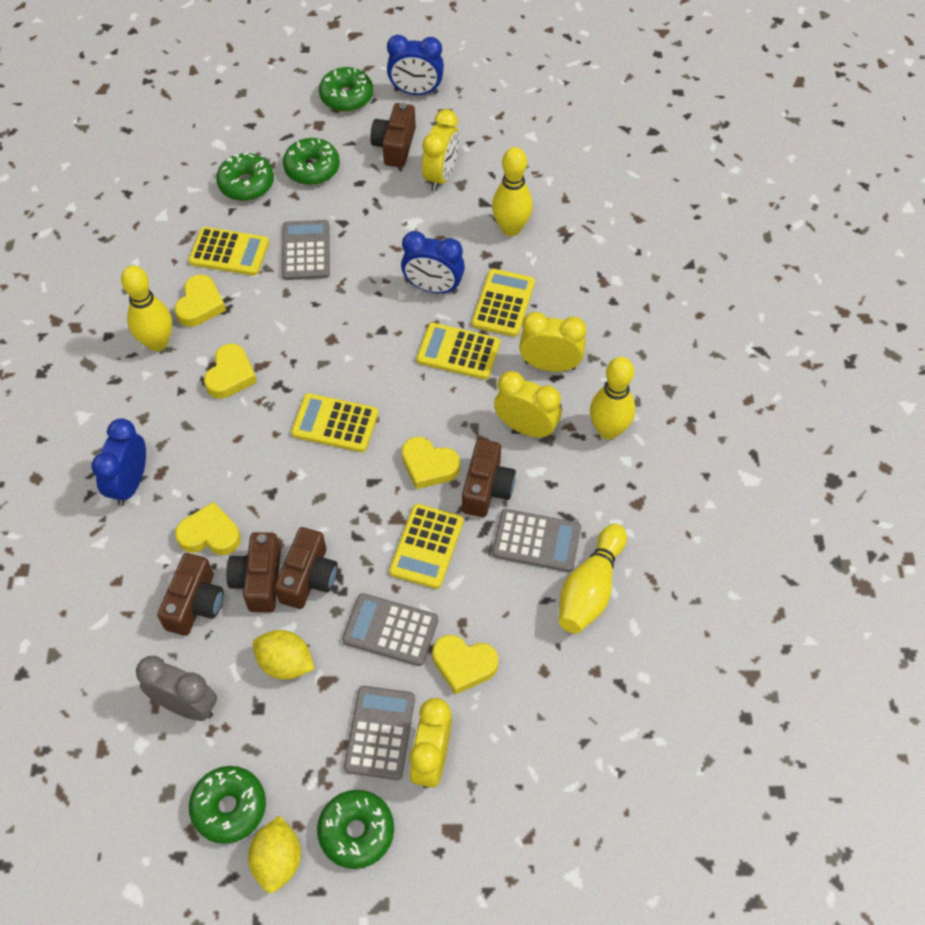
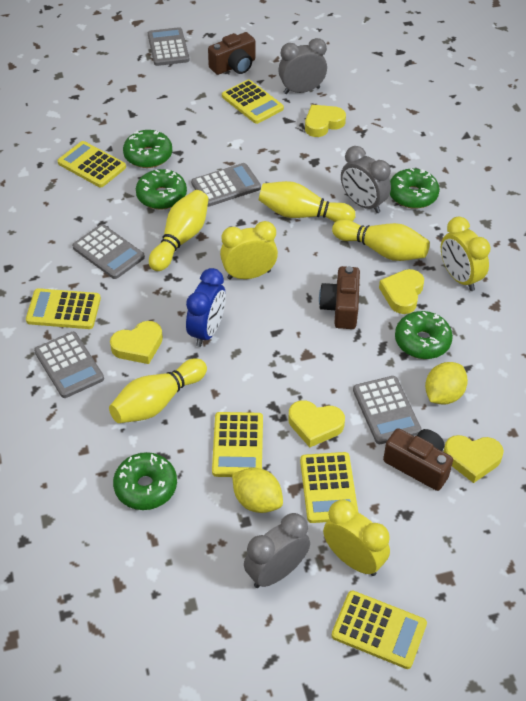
blue clock: [92,418,146,506] [387,35,444,95] [401,231,465,294] = 3 -> [186,268,226,347] = 1
brown camera: [157,553,224,636] [226,532,281,613] [275,527,338,609] [370,103,416,168] [462,439,516,517] = 5 -> [208,32,255,75] [319,266,360,329] [383,428,453,491] = 3
grey calculator: [282,220,330,280] [342,593,438,666] [344,686,415,780] [492,509,581,572] = 4 -> [34,332,104,398] [72,224,145,279] [148,27,189,66] [191,163,261,207] [353,376,421,444] = 5
grey clock: [136,656,217,721] = 1 -> [244,513,310,588] [278,38,327,94] [341,146,391,213] = 3
yellow calculator: [189,227,269,275] [291,393,378,452] [389,504,464,589] [417,323,500,380] [472,269,535,337] = 5 -> [26,288,101,329] [57,141,126,187] [212,412,263,477] [222,80,284,124] [300,452,358,523] [331,590,427,669] = 6
yellow clock: [409,698,452,788] [422,109,459,191] [494,371,561,439] [519,312,587,372] = 4 -> [220,221,278,280] [323,500,390,576] [441,217,491,291] = 3

